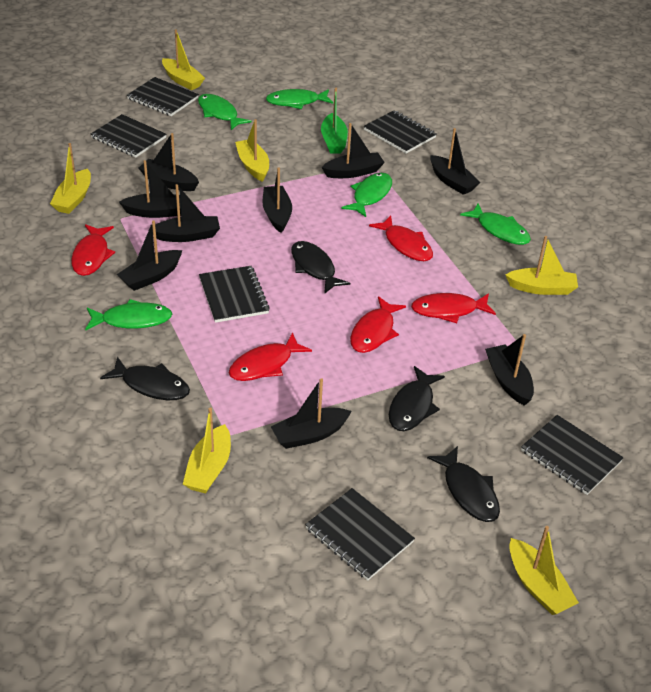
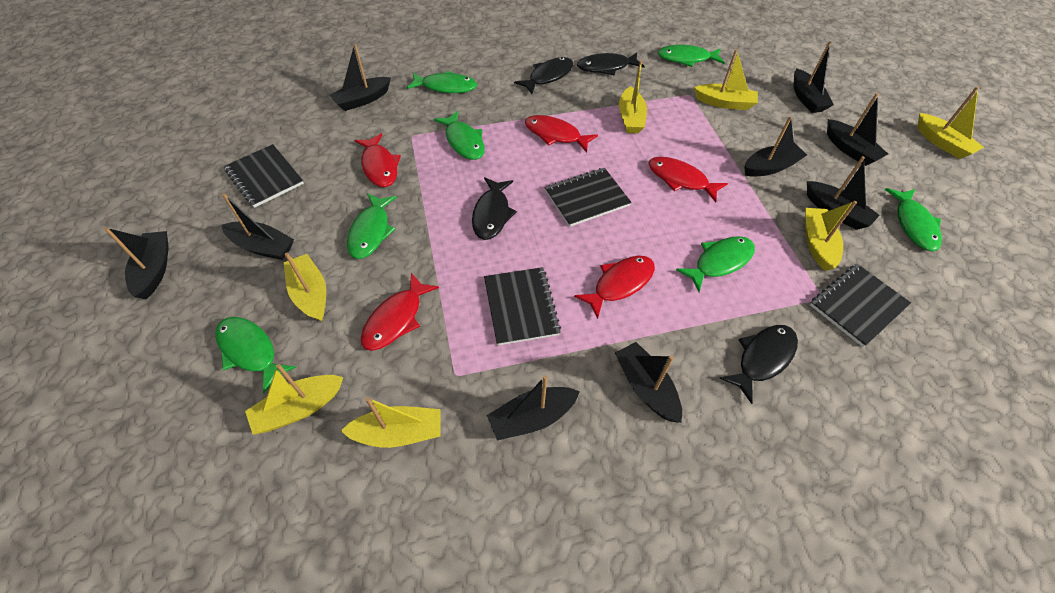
black notebook: [91,114,167,158] [127,77,199,116] [199,266,270,323] [305,488,415,580] [363,110,437,154] [521,415,624,495] = 6 -> [224,144,304,208] [484,267,561,345] [545,168,632,227] [810,264,911,347] = 4
green boat: [321,88,348,153] = 1 -> none = 0
green fish: [85,299,172,331] [198,94,252,130] [266,89,333,109] [341,173,392,217] [460,203,531,245] = 5 -> [215,317,297,393] [347,193,397,259] [406,71,477,93] [434,111,485,160] [657,45,725,67] [676,236,755,292] [885,188,942,251] = 7
yellow boat: [50,143,91,214] [162,29,205,90] [183,407,231,493] [235,119,269,182] [506,236,578,295] [509,526,579,615] = 6 -> [245,364,343,435] [284,253,326,322] [341,397,440,448] [619,60,647,133] [694,49,758,110] [805,201,857,271] [917,86,984,159] = 7

